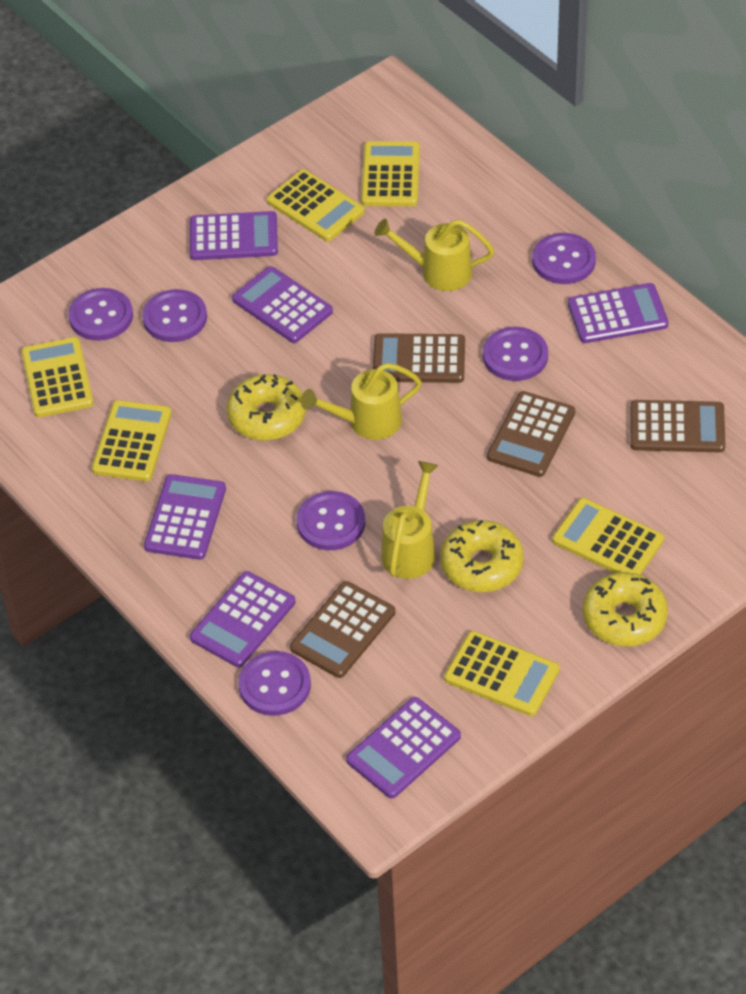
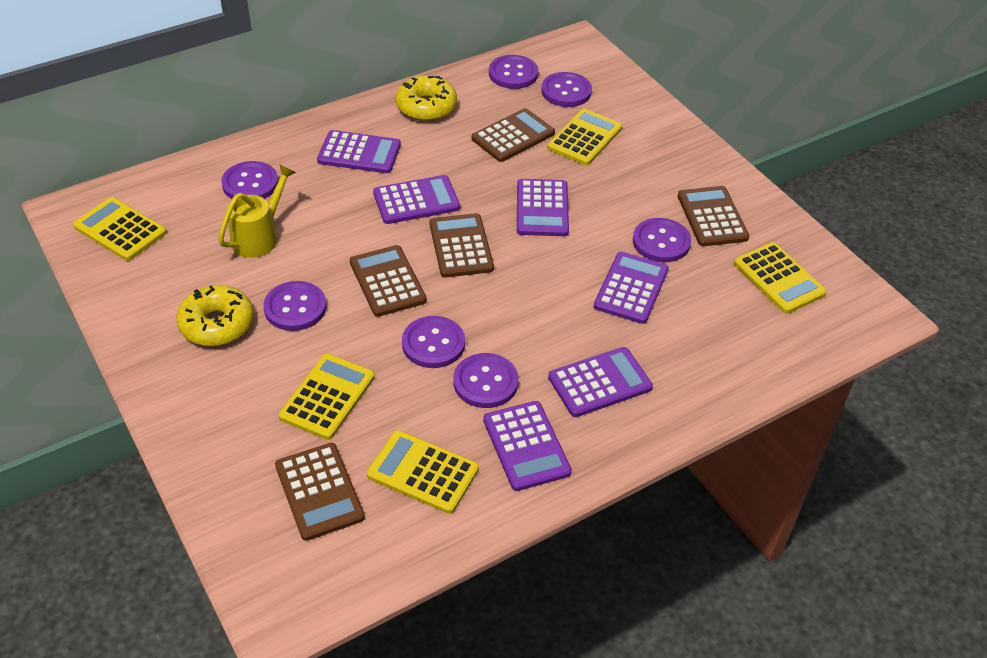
brown calculator: [290,581,395,678] [373,333,465,383] [487,391,575,477] [630,400,725,452] = 4 -> [275,443,365,541] [350,245,427,317] [429,213,494,278] [471,108,555,162] [678,186,749,246] = 5
purple button: [68,288,133,341] [142,289,207,342] [239,651,311,716] [297,491,365,550] [483,327,548,381] [532,233,596,284] = 6 -> [221,161,278,199] [264,281,327,331] [402,316,465,368] [453,353,519,408] [489,55,538,89] [541,72,592,107] [633,218,691,262] = 7
yellow calculator: [21,337,94,417] [92,400,172,481] [267,169,365,241] [361,141,420,206] [444,631,560,716] [552,498,664,575] = 6 -> [73,197,167,261] [279,353,375,440] [367,430,479,514] [547,109,622,165] [734,242,827,314] = 5
yellow donut: [227,374,306,441] [440,520,524,592] [583,572,668,646] = 3 -> [176,285,254,346] [395,75,457,121] = 2
yellow watering can: [301,363,421,440] [374,219,494,291] [381,461,439,579] = 3 -> [218,165,296,258] = 1

